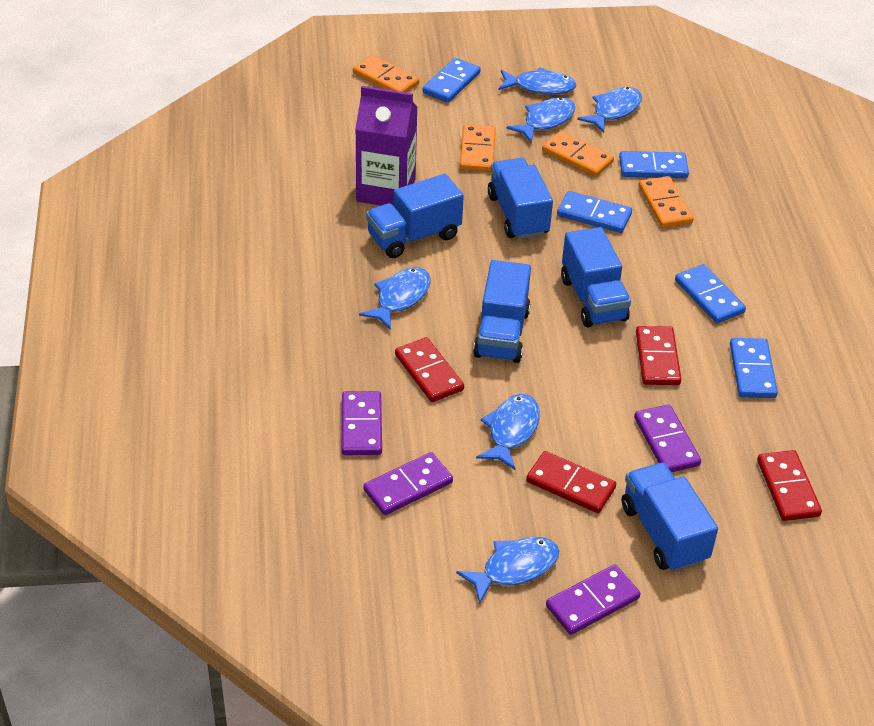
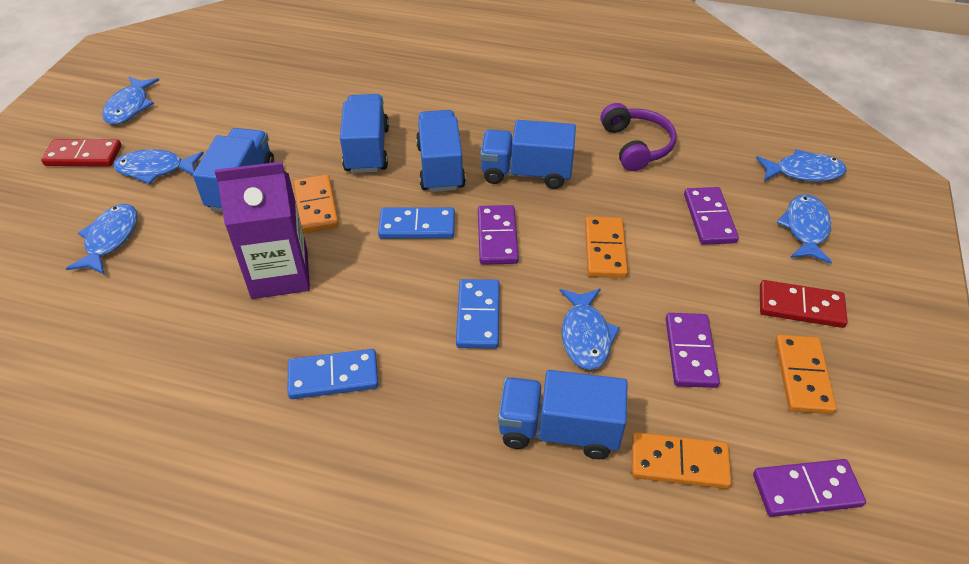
blue domino: [423,58,481,103] [557,191,632,233] [619,151,689,178] [675,264,746,323] [730,338,778,398] = 5 -> [288,349,378,399] [378,207,455,239] [456,279,500,349] = 3
purple headphones: none = 0 -> [601,103,677,171] = 1
red domino: [395,337,464,402] [526,451,616,513] [636,326,681,385] [757,450,822,521] = 4 -> [41,139,122,167] [760,280,847,328] = 2

